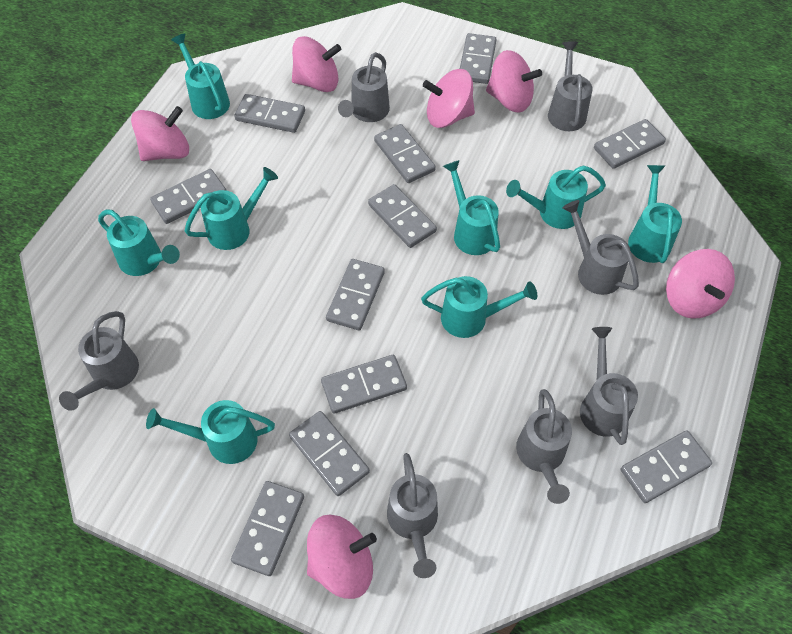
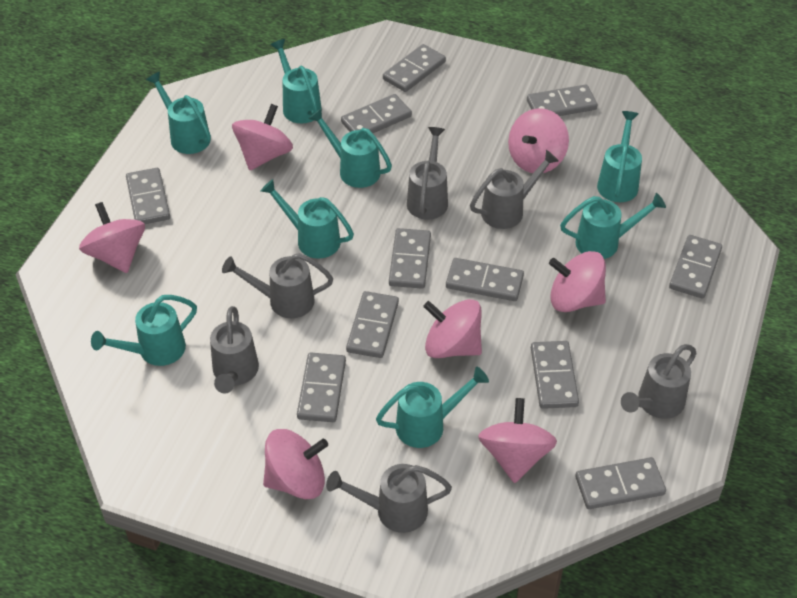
grey watering can: [59,311,139,411] [338,52,390,122] [387,453,438,578] [516,389,572,504] [548,41,592,131] [562,200,639,295] [580,327,638,445] = 7 -> [210,306,259,394] [222,253,333,318] [326,464,452,533] [407,127,448,220] [470,150,559,229] [621,344,697,419] = 6
pink spinning top: [131,106,189,161] [292,36,341,92] [307,515,377,599] [423,69,475,128] [486,50,542,112] [666,249,735,319] = 6 -> [79,202,145,273] [232,104,293,170] [263,429,328,499] [423,299,482,358] [478,398,557,483] [508,108,569,173] [549,251,606,312] = 7

